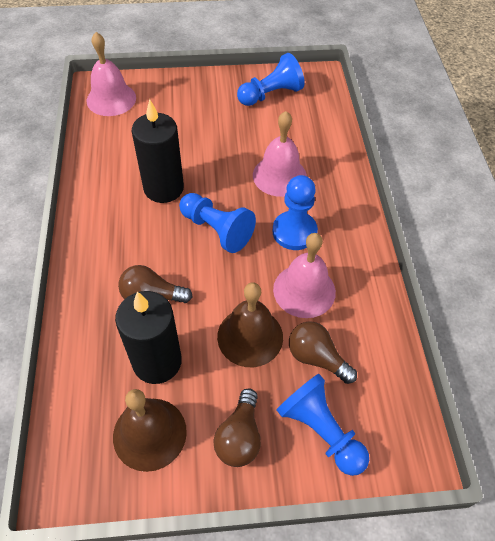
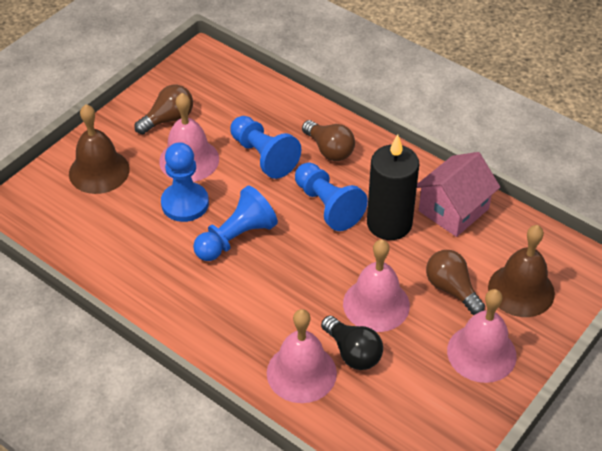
black candle: [115,291,182,384] [132,99,184,203] = 2 -> [367,134,419,240] = 1
black light bulb: none = 0 -> [321,316,383,370] = 1
pink bell: [87,32,136,116] [253,111,307,197] [273,233,336,318] = 3 -> [159,93,219,182] [267,309,337,403] [343,239,410,332] [447,289,517,383] = 4
pink house: none = 0 -> [417,152,500,237] = 1

